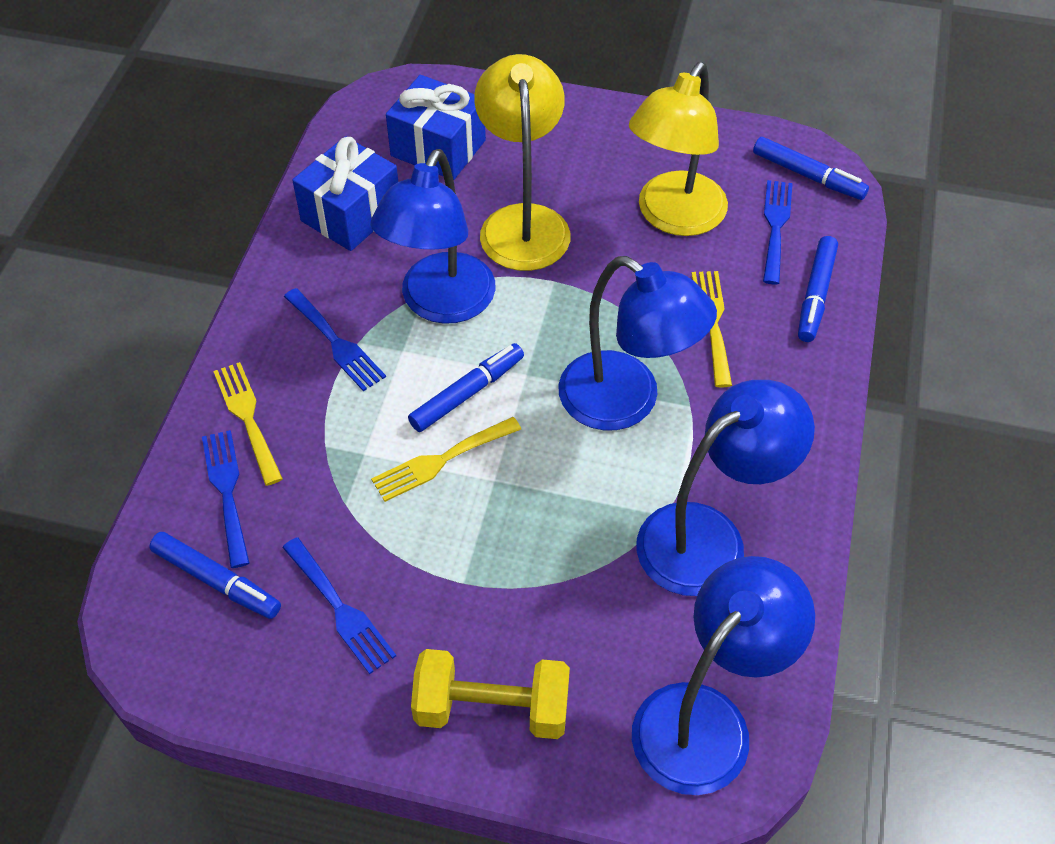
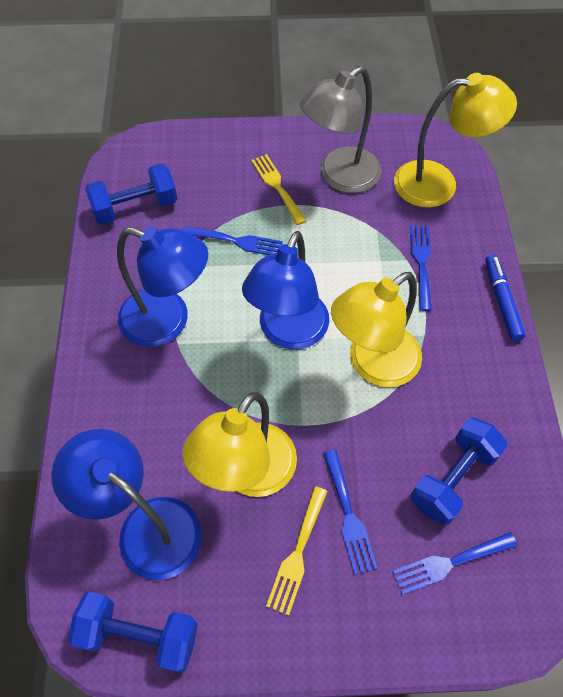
blue dumbbell: none = 0 -> [68,592,198,673] [85,163,177,225] [411,418,508,525] = 3
blue gift: [292,136,398,251] [386,75,486,180] = 2 -> none = 0
blue lamp: [370,149,496,324] [559,256,717,430] [632,556,815,795] [636,380,815,596] = 4 -> [51,429,202,580] [117,226,208,347] [242,231,329,349] = 3
blue marker: [149,532,281,619] [408,343,524,432] [753,137,869,200] [798,236,838,342] = 4 -> [485,255,526,341] = 1
grey lamp: none = 0 -> [300,66,382,193] = 1
yellow dumbbell: [411,649,570,739] = 1 -> none = 0
yellow fork: [213,362,283,486] [371,417,521,502] [691,271,732,388] = 3 -> [251,154,306,225] [266,486,328,615] = 2
yellow lamp: [474,54,570,271] [629,62,728,236] = 2 -> [182,392,297,497] [331,272,422,387] [394,73,517,208] = 3

